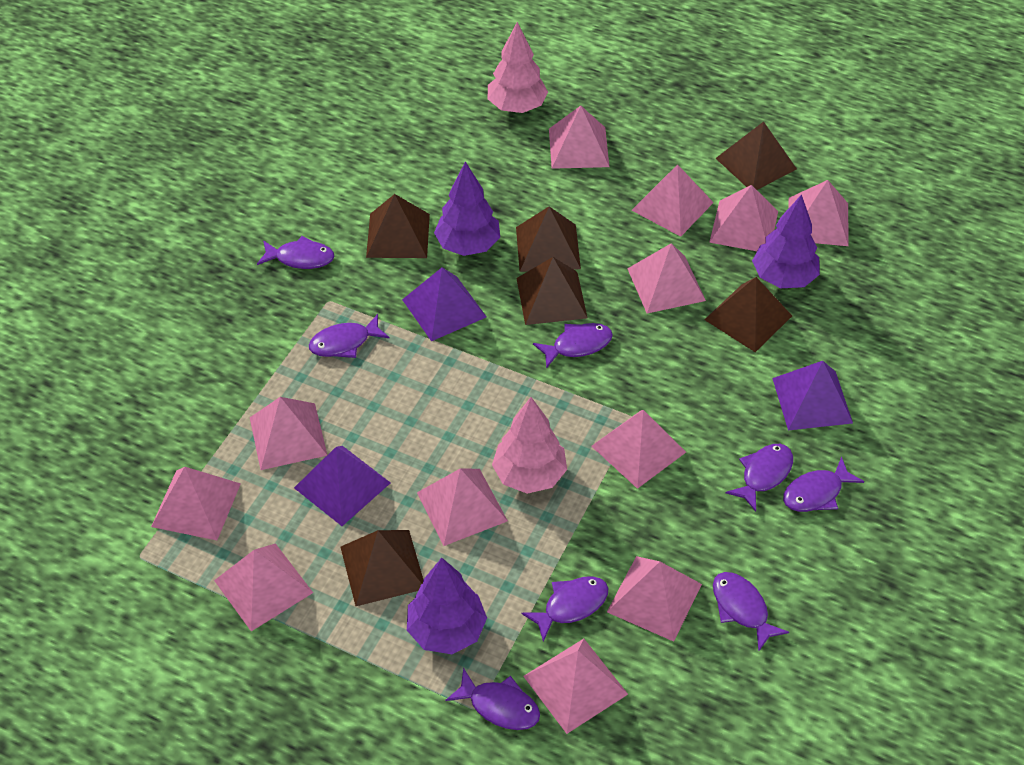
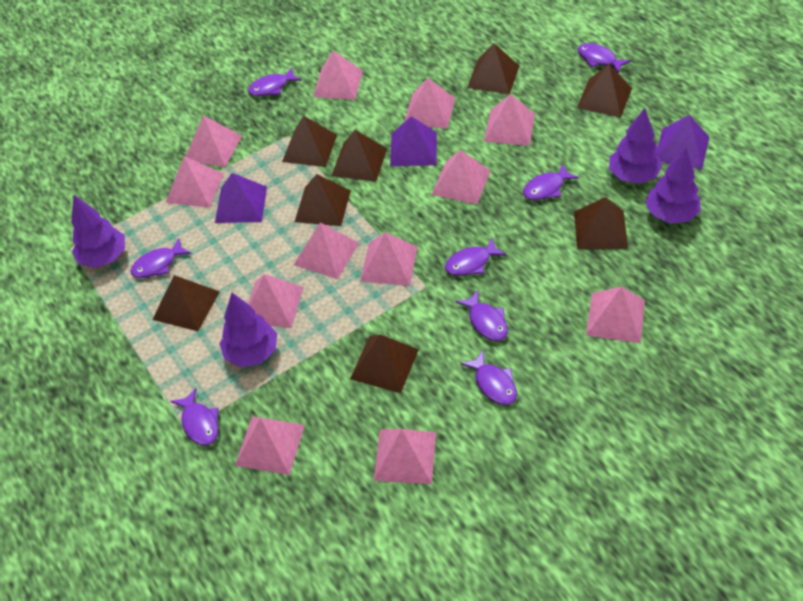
brown pyramid: [341,530,423,606] [366,194,430,258] [516,206,581,272] [516,257,587,325] [704,277,792,352] [715,121,797,190] = 6 -> [152,275,220,331] [282,115,337,167] [295,174,351,226] [332,130,387,182] [350,334,419,393] [467,43,519,94] [574,197,628,249] [577,64,632,118] = 8
pink tree: [488,22,548,113] [492,397,567,494] = 2 -> none = 0
purple tree: [407,558,487,654] [434,161,500,256] [752,194,820,288] = 3 -> [71,195,125,268] [219,293,277,367] [609,108,662,184] [645,148,701,224] = 4

